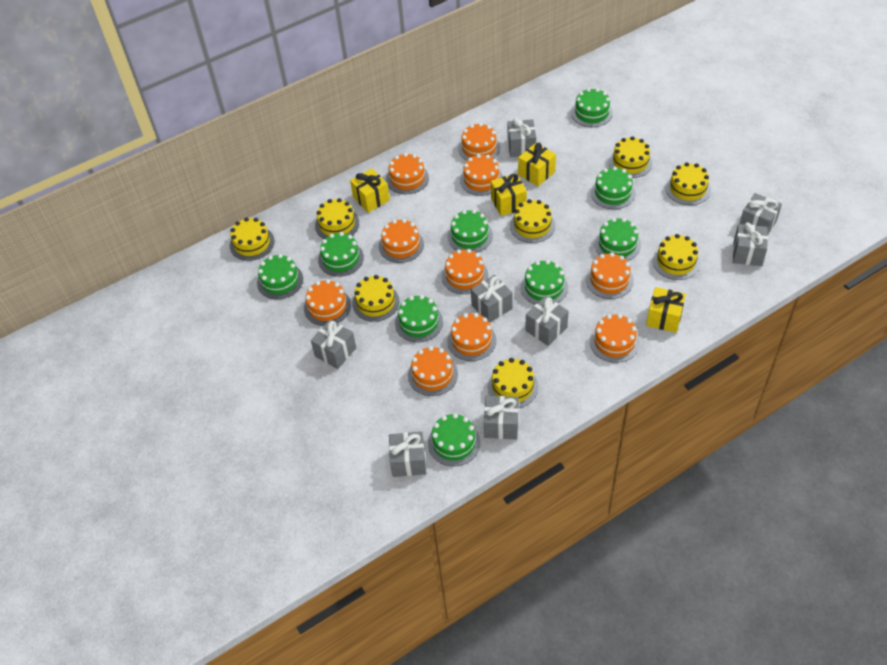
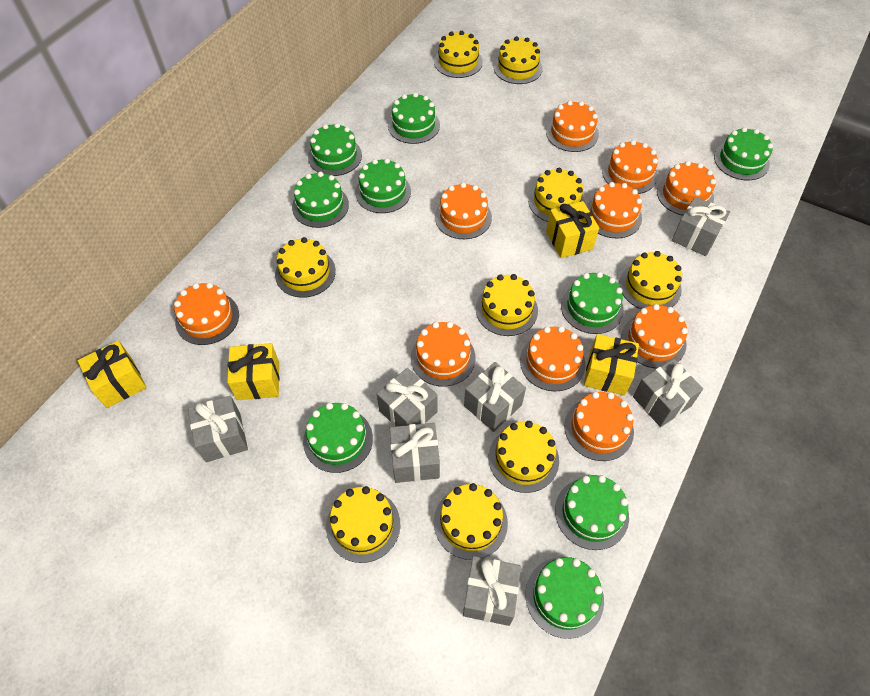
grey gift: [311,320,356,369] [389,432,426,477] [471,275,513,323] [484,396,519,439] [507,118,536,157] [525,296,569,346] [733,222,768,266] [740,193,782,234] = 8 -> [188,396,248,462] [377,368,438,426] [390,423,440,483] [463,556,521,626] [464,362,526,432] [633,359,703,427] [672,197,730,256] = 7
yellow cake: [230,217,275,261] [315,198,359,239] [352,275,399,322] [488,358,539,408] [510,199,555,243] [609,136,653,178] [653,234,700,280] [665,162,711,205] = 8 -> [275,237,336,298] [326,486,400,563] [434,31,483,78] [434,483,508,560] [476,274,538,336] [489,421,559,493] [494,36,543,84] [528,168,585,222] [619,251,682,309] = 9

